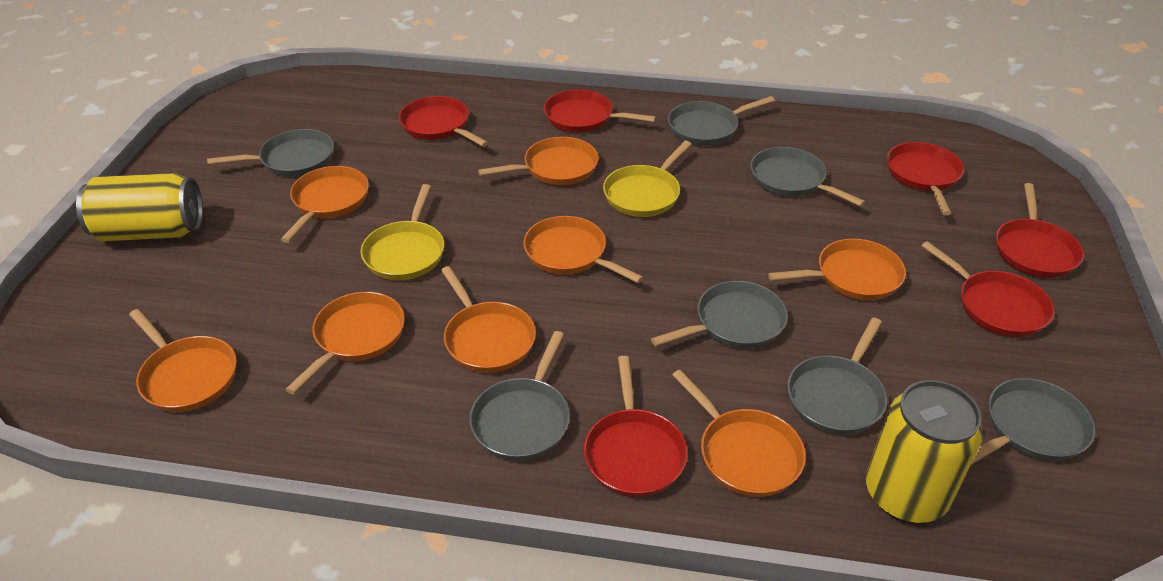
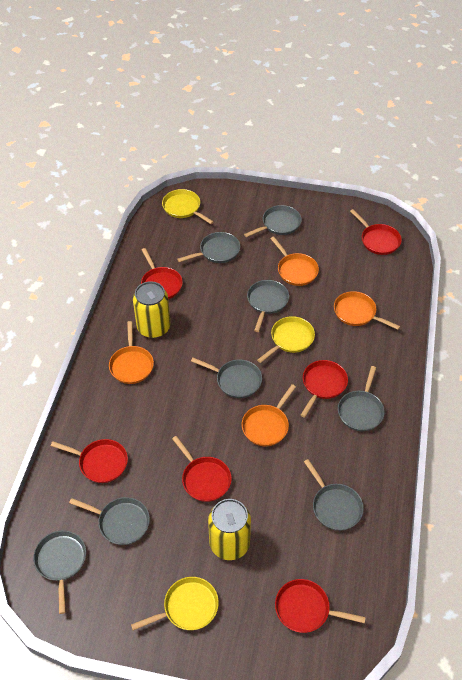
grey pan: [207,129,334,177] [469,331,570,461] [651,281,788,349] [668,96,775,146] [750,147,865,207] [787,318,887,435] [971,378,1095,465] = 7 -> [33,530,86,614] [69,497,150,545] [177,232,240,263] [191,358,262,398] [244,205,302,237] [247,280,289,332] [304,459,364,531] [338,366,385,431] = 8
orange pan: [129,309,237,412] [281,166,369,243] [285,292,405,394] [441,266,536,373] [478,137,599,185] [523,216,644,283] [672,370,806,497] [768,238,906,300] = 8 -> [109,321,154,384] [242,384,296,446] [270,237,319,286] [334,291,400,330] = 4
yellow pan: [361,184,444,280] [603,141,691,217] = 2 -> [131,577,219,630] [162,189,214,224] [257,316,315,363] = 3

